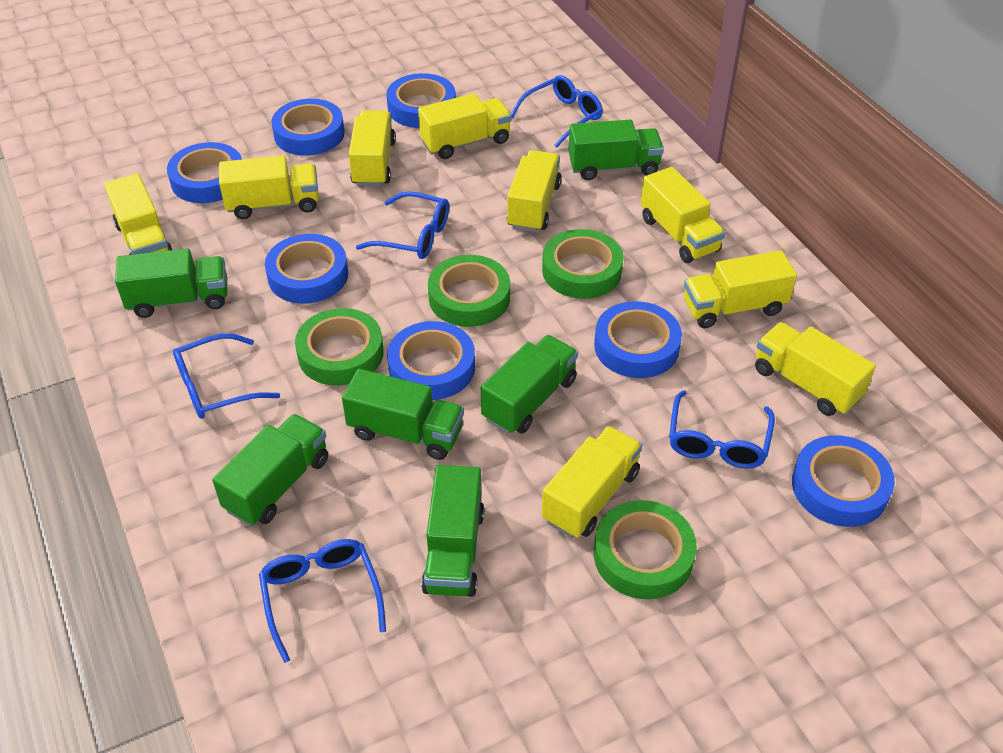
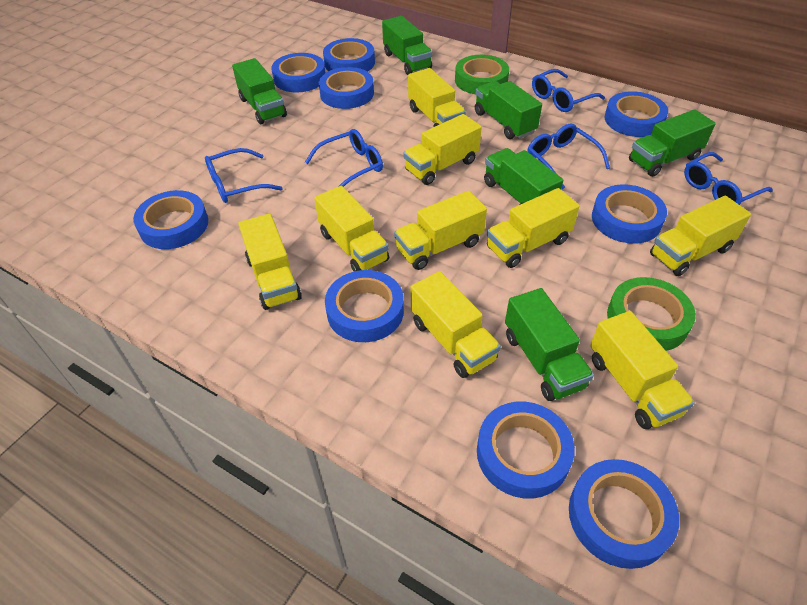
blue tape: [167,142,242,203] [265,234,348,304] [271,99,345,156] [386,73,456,128] [387,321,475,400] [594,301,682,378] [792,435,895,527] = 7 -> [133,190,208,249] [271,53,326,92] [319,67,374,109] [323,38,375,72] [325,270,404,342] [477,402,575,499] [569,459,679,569] [592,184,667,244] [605,91,668,137] = 9
green tape: [295,308,384,386] [428,255,510,327] [542,229,624,299] [594,500,697,599] = 4 -> [455,55,509,94] [607,277,696,351] = 2

